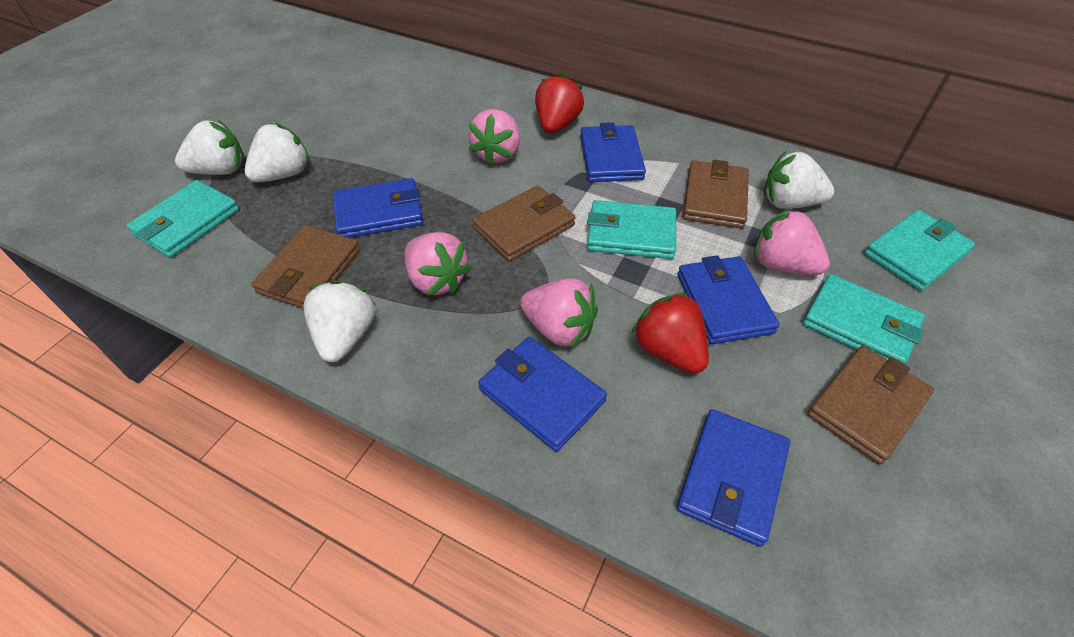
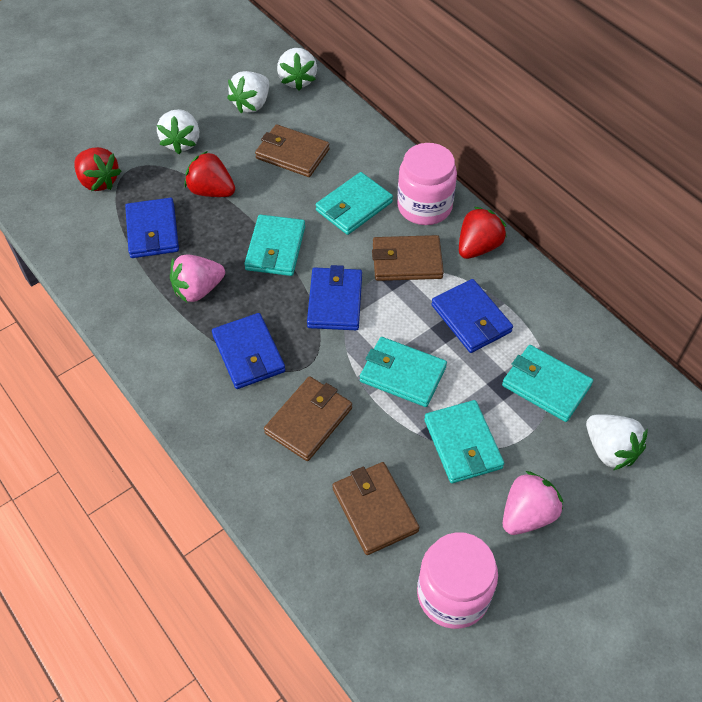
blue wallet: [333,178,423,238] [478,337,607,452] [580,122,646,182] [677,409,790,547] [678,255,780,344] = 5 -> [125,198,179,258] [212,313,285,389] [307,265,362,330] [431,279,513,353] = 4
pink jar: none = 0 -> [397,143,457,225] [417,532,498,629] = 2
pink strawberry: [404,232,472,296] [468,109,520,166] [520,278,598,348] [754,208,830,275] = 4 -> [170,255,225,303] [503,471,563,535] = 2
red strawberry: [535,73,584,133] [631,293,709,374] = 2 -> [75,147,122,191] [185,151,235,197] [459,207,506,259] = 3
turquoise wallet: [126,180,239,257] [587,200,676,259] [803,274,925,364] [864,210,975,291] = 4 -> [244,215,305,276] [316,172,393,235] [360,337,447,407] [424,400,504,483] [502,345,593,422] = 5

